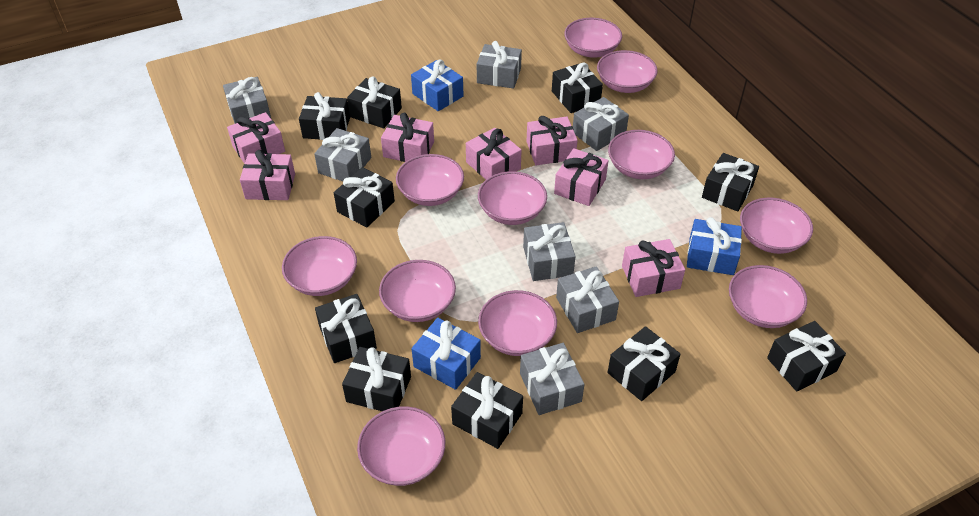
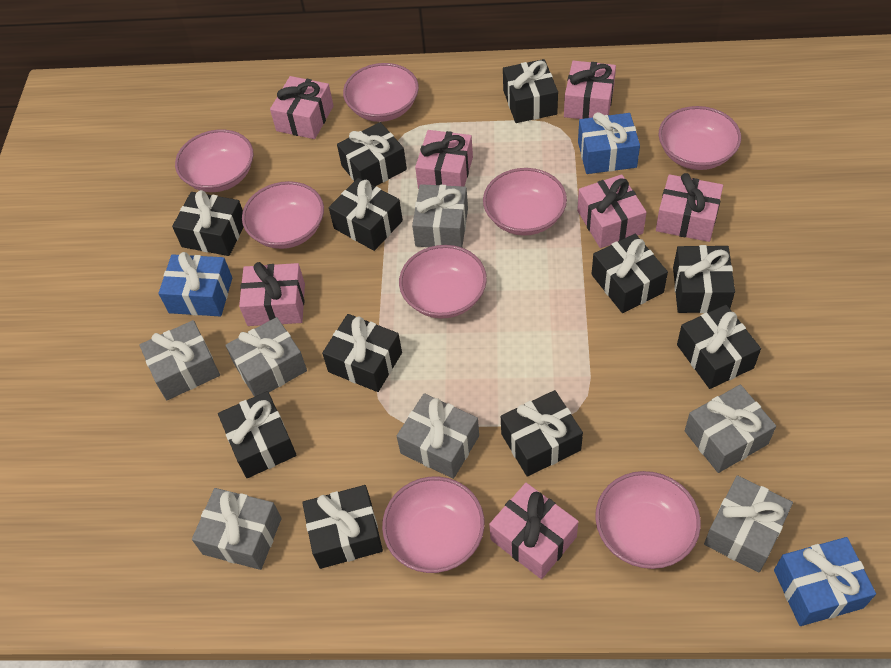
black gift: [299,92,350,140] [315,294,377,363] [334,167,395,227] [342,347,411,411] [347,77,402,128] [451,372,523,449] [552,63,603,113] [608,326,680,401] [702,153,759,212] [767,321,846,392] = 10 -> [172,190,244,256] [218,391,297,478] [302,485,383,569] [322,314,402,392] [329,178,403,251] [337,122,407,186] [501,390,583,477] [503,59,558,123] [592,234,668,313] [673,245,735,313] [677,305,761,389] = 11
pink bowl: [282,236,357,296] [357,406,445,486] [379,260,456,322] [396,154,464,206] [478,171,547,225] [478,290,557,356] [564,18,622,58] [597,50,658,93] [608,130,675,179] [729,265,807,328] [740,198,813,254] = 11 -> [175,130,253,192] [242,181,324,249] [343,63,419,122] [382,476,484,573] [399,245,487,319] [483,168,567,236] [595,471,701,569] [659,106,741,170] = 8

